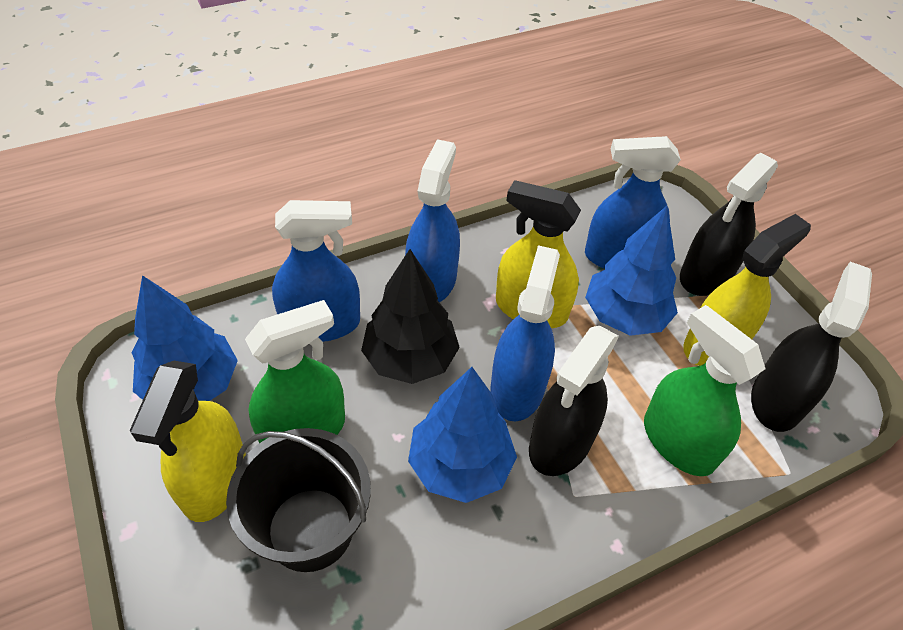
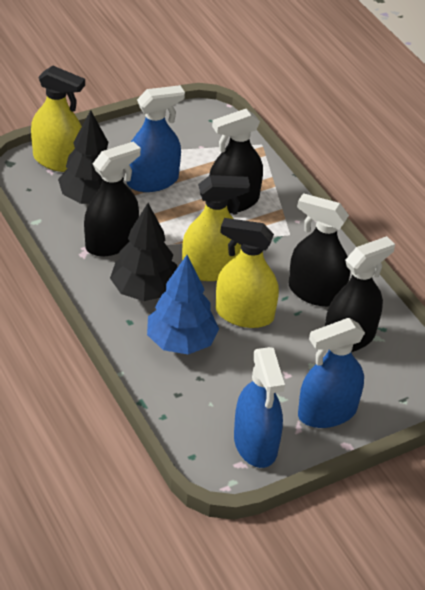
black bucket: [226,428,371,572] = 1 -> none = 0
black spray bottle: [529,326,619,476] [680,153,778,296] [751,262,872,432] = 3 -> [84,141,141,256] [209,109,263,213] [289,193,350,307] [325,236,395,352] = 4
black tree: [361,249,460,384] = 1 -> [58,110,124,204] [110,203,178,301] = 2
blue spray bottle: [272,200,360,342] [405,139,460,303] [491,245,560,421] [585,136,681,269] = 4 -> [127,85,185,192] [234,347,285,468] [298,318,365,428] = 3
blue tree: [132,275,238,401] [408,367,517,503] [585,206,678,336] = 3 -> [147,255,219,355] = 1
green spray bottle: [245,300,345,443] [644,305,766,476] = 2 -> none = 0

